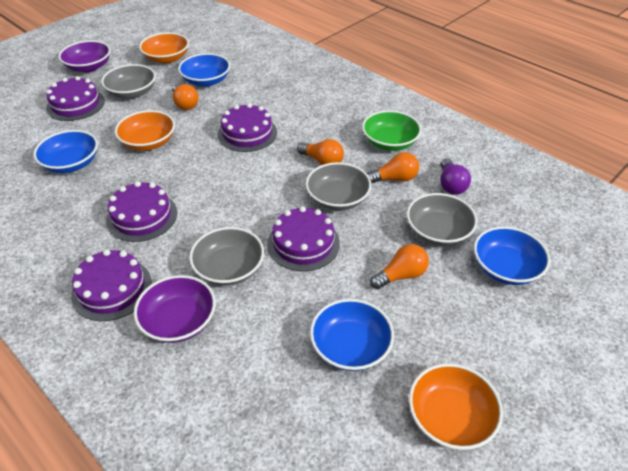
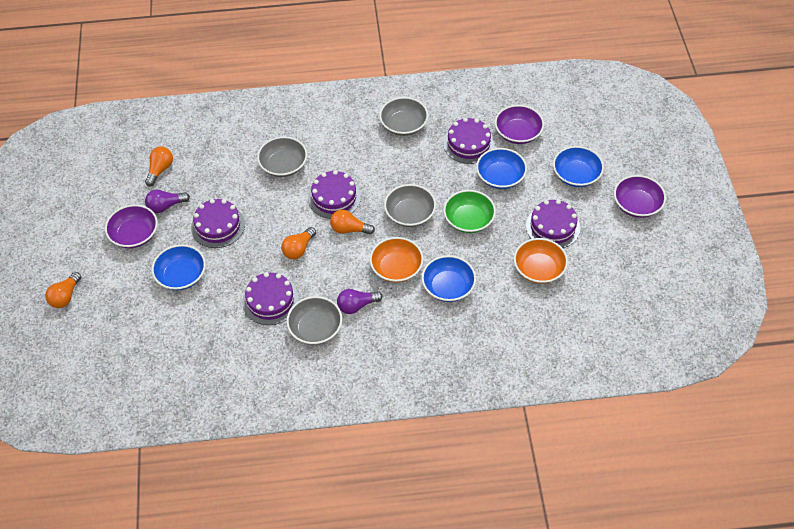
orange bowl: [115,110,175,151] [139,32,189,64] [409,363,503,450] = 3 -> [370,237,424,283] [514,238,568,284] = 2
purple bowl: [58,40,111,72] [134,275,216,343] = 2 -> [105,205,158,248] [495,105,544,144] [614,175,666,218] = 3
purple light bulb: [441,158,471,195] = 1 -> [145,190,190,213] [337,289,383,314] = 2

